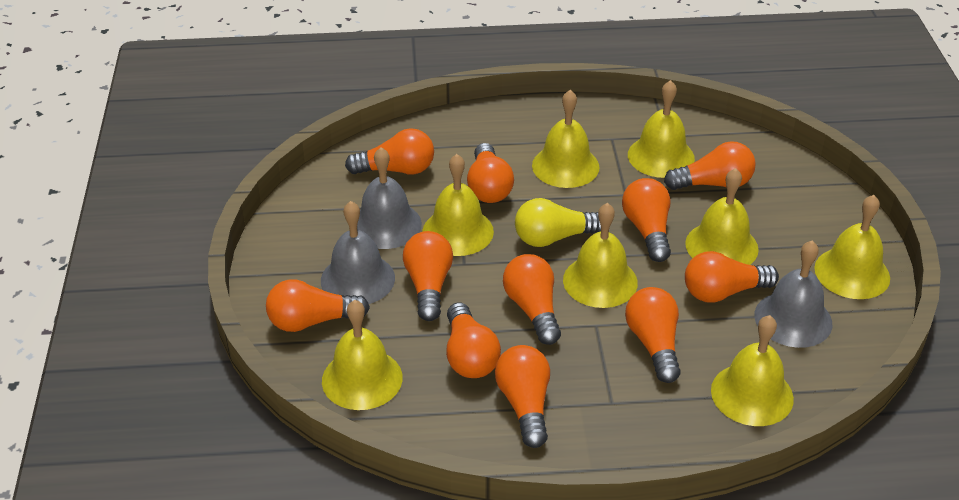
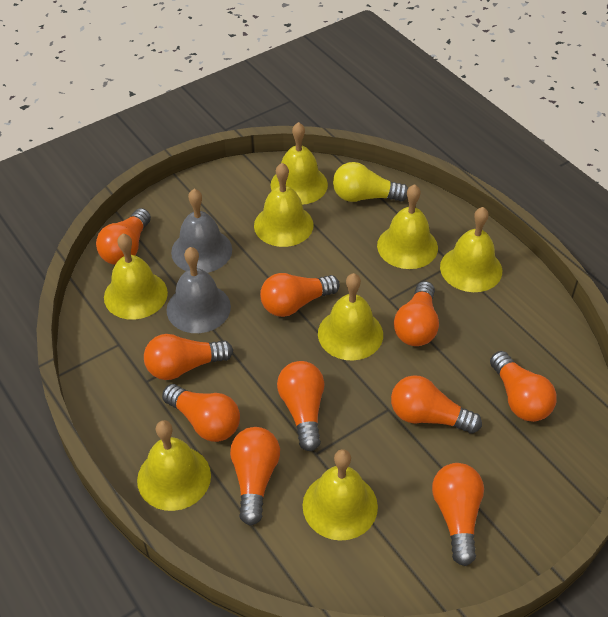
grey bell: [321,201,395,304] [357,147,422,249] [754,240,832,348] = 3 -> [167,247,231,333] [171,189,232,273] = 2
orange light bulb: [266,279,370,332] [345,128,434,175] [403,231,453,321] [446,303,501,378] [467,143,514,203] [495,345,550,448] [503,254,561,345] [622,178,671,262] [625,287,681,383] [664,141,756,190] [685,251,779,303] = 11 -> [96,208,151,265] [144,334,233,380] [162,384,240,442] [230,427,280,526] [260,273,340,317] [277,361,324,451] [391,375,482,434] [394,281,439,346] [432,463,484,566] [490,351,557,422] = 10

